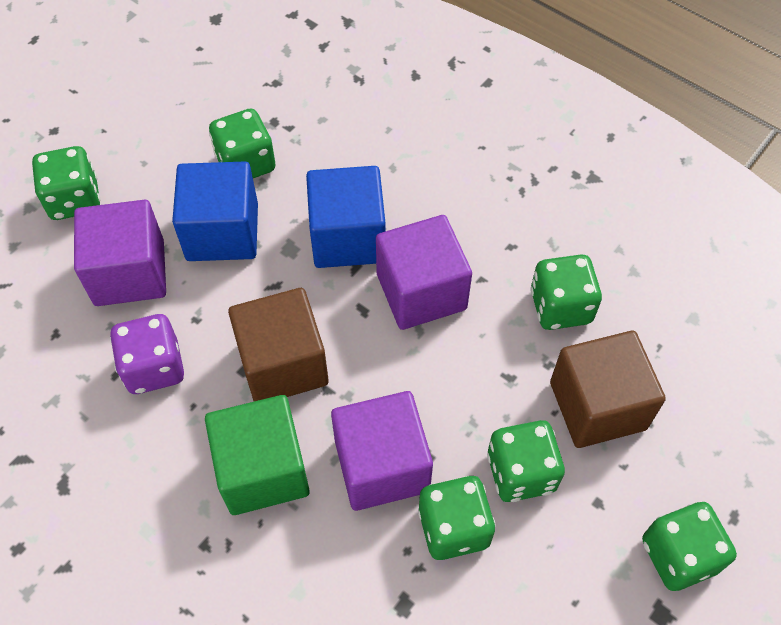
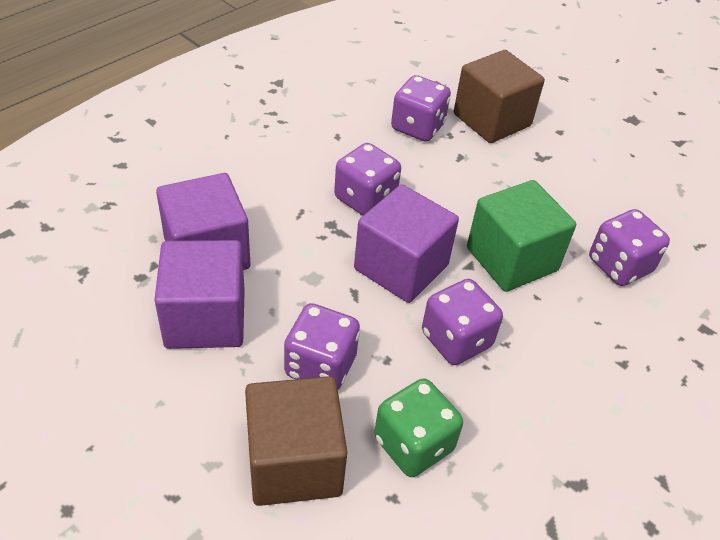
blue cube: [172,161,258,261] [306,166,386,268] = 2 -> none = 0
green dice: [32,146,100,220] [209,109,276,178] [418,476,496,560] [487,420,565,502] [530,254,602,330] [642,502,737,591] = 6 -> [374,378,463,477] = 1
purple dice: [110,314,184,394] = 1 -> [284,303,360,389] [334,143,401,216] [391,75,451,142] [422,279,503,365] [589,209,670,286] = 5

